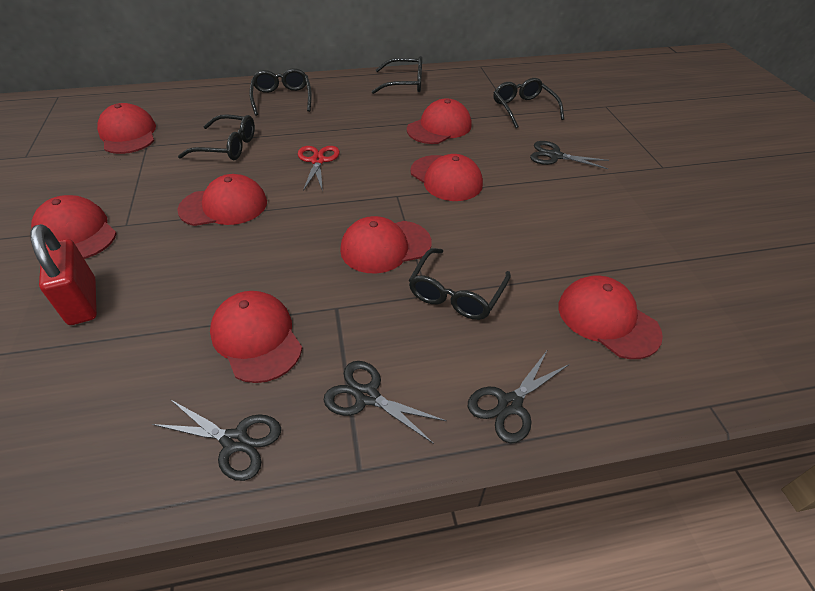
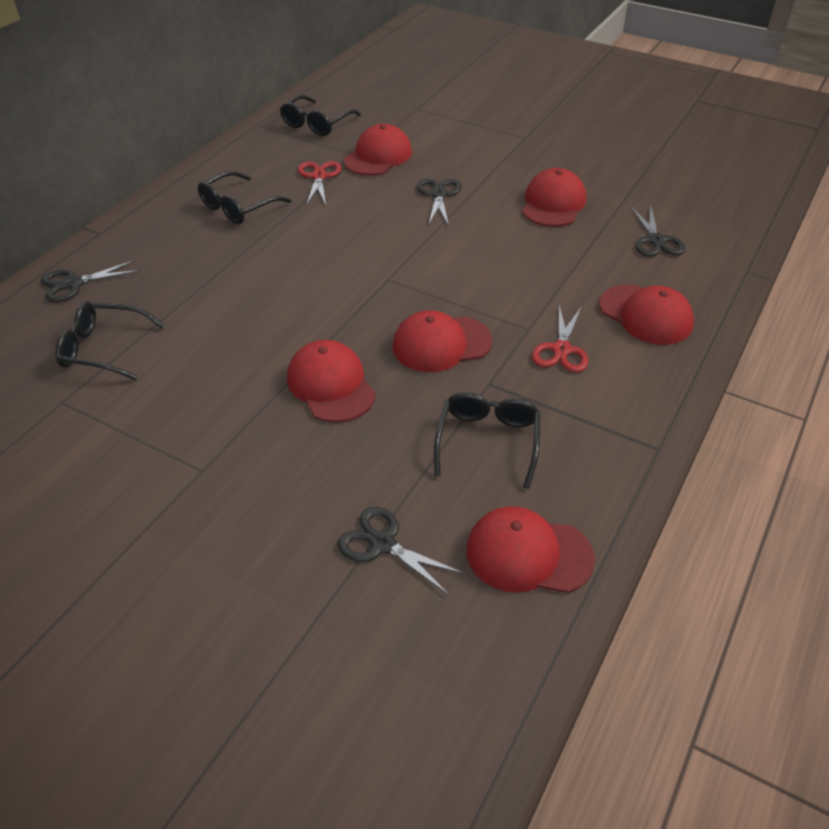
black glasses: [178,115,255,160] [249,68,312,116] [371,56,422,94] [409,248,511,320] [493,78,564,128] = 5 -> [55,302,165,380] [198,171,292,224] [280,95,361,136] [434,392,540,489] = 4
red cap: [31,195,117,259] [97,103,156,154] [177,174,267,226] [210,291,302,383] [340,216,432,274] [407,98,472,144] [410,154,483,201] [559,275,663,359] = 8 -> [287,340,376,423] [344,124,412,176] [392,310,493,372] [466,507,595,593] [522,168,586,227] [599,285,694,345] = 6
red padlock: [30,224,97,325] = 1 -> none = 0
red scissors: [298,146,340,191] = 1 -> [298,161,341,206] [532,306,589,372] = 2

